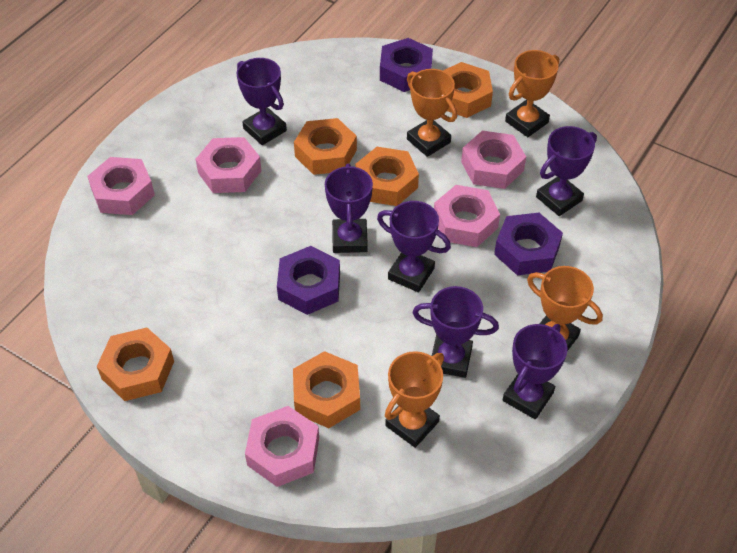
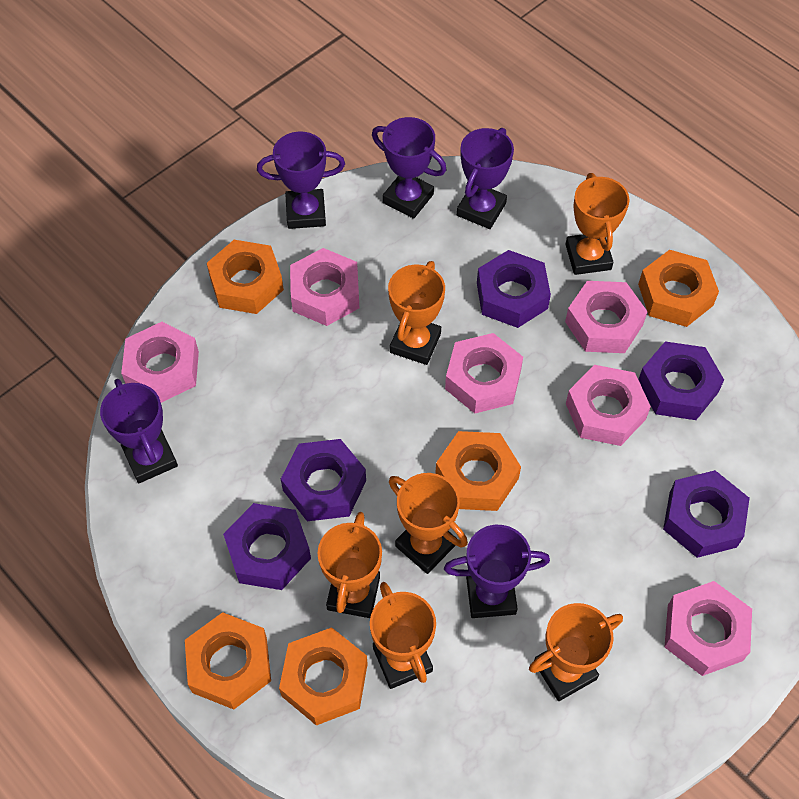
orange trophy: [385,351,444,448] [407,69,457,157] [505,50,559,137] [527,266,603,350] = 4 -> [317,512,382,618] [370,582,436,689] [388,261,445,365] [389,473,468,574] [529,603,623,701] [565,173,630,275] = 6
pink nut: [87,157,155,215] [196,137,262,193] [245,406,319,487] [434,185,500,247] [461,131,526,189] = 5 -> [121,322,199,403] [290,248,359,326] [445,333,523,414] [565,281,648,353] [566,365,651,446] [664,581,752,676] = 6
purple nut: [277,246,340,315] [380,38,433,92] [494,213,563,275] = 3 -> [223,503,311,590] [281,439,366,521] [477,250,551,328] [638,341,724,420] [663,470,750,558] = 5
purple trophy: [237,58,287,145] [325,164,373,253] [377,201,451,292] [412,286,499,378] [503,324,568,419] [536,126,597,216] = 6 -> [100,379,178,483] [257,132,345,229] [372,117,447,219] [444,525,550,618] [457,128,514,229] = 5

